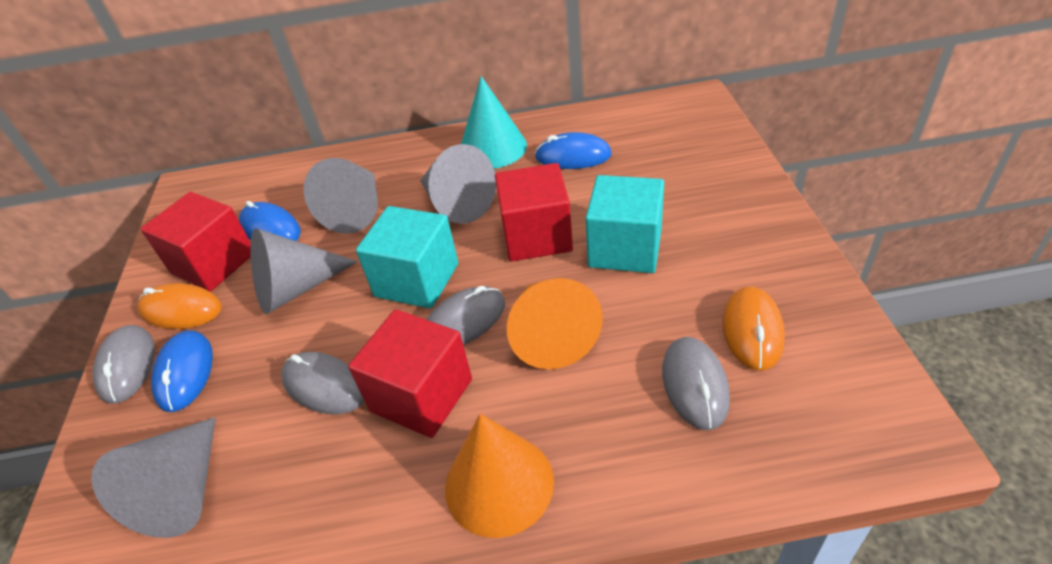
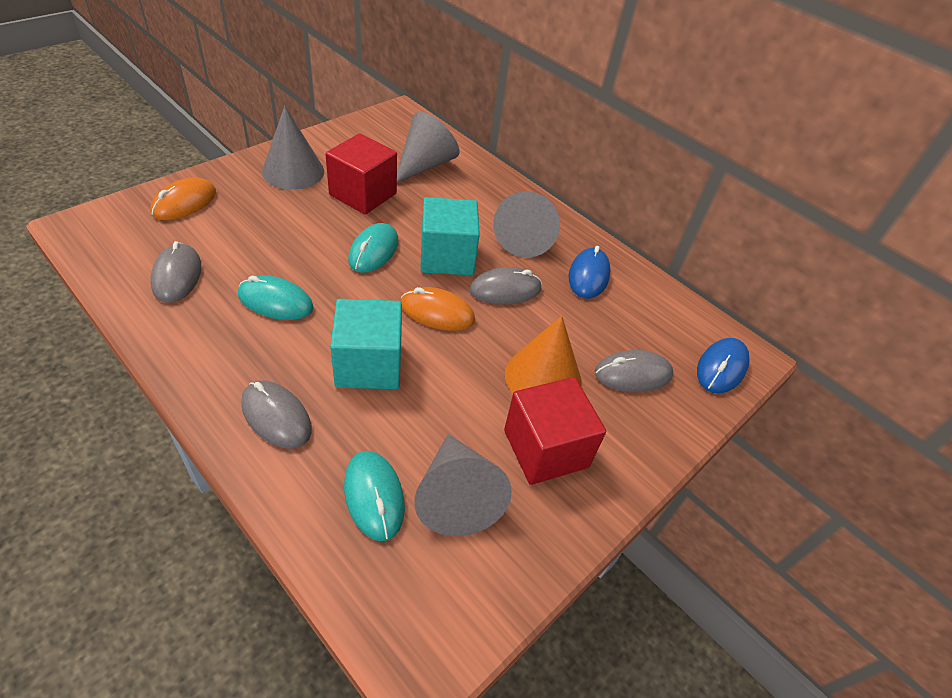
blue mouse: [151,331,213,412] [239,201,301,241] [535,132,612,169] = 3 -> [569,246,611,299] [697,338,749,393] = 2
orange cone: [445,414,554,538] [507,278,603,369] = 2 -> [505,316,582,393] = 1
red cube: [141,192,251,291] [348,309,472,438] [495,163,573,261] = 3 -> [325,133,397,214] [504,377,606,485] = 2
turquoise cone: [461,76,527,169] = 1 -> none = 0
turquoise mouse: none = 0 -> [238,276,314,320] [344,451,405,541] [348,223,399,273] = 3

